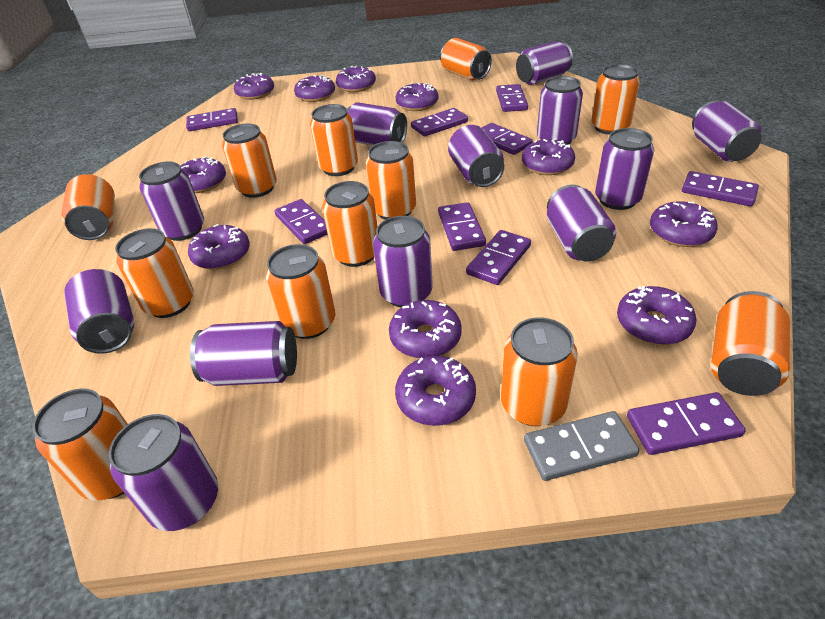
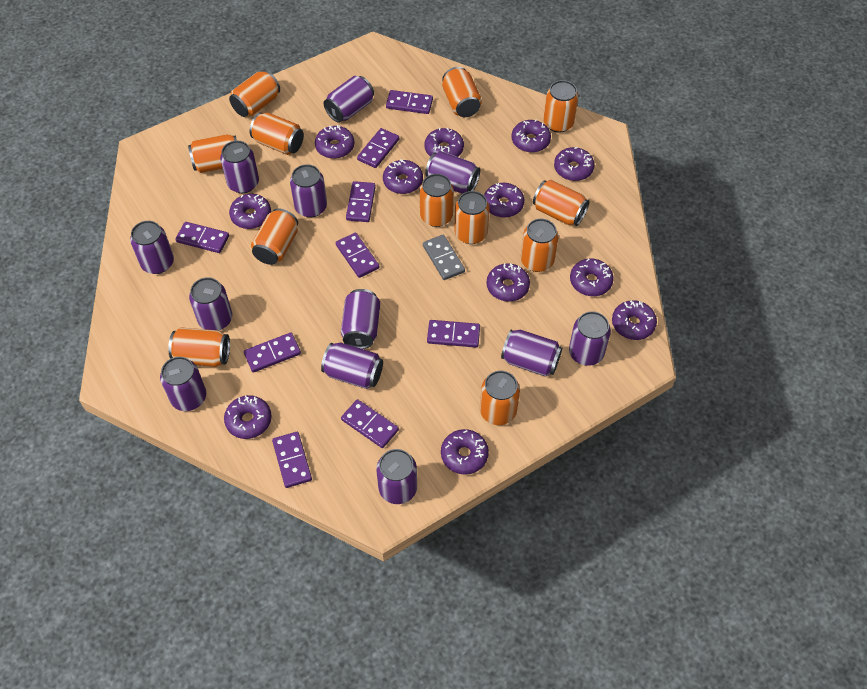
purple donut: [181,156,226,193] [188,224,250,270] [234,73,274,100] [294,75,335,102] [336,66,376,92] [389,300,462,358] [395,356,476,426] [396,83,438,111] [522,138,575,175] [617,286,696,345] [650,201,718,247] = 11 -> [224,395,272,439] [229,194,271,229] [315,125,354,159] [383,159,423,194] [424,128,464,157] [441,429,489,475] [484,183,524,218] [487,263,530,302] [512,120,551,152] [554,147,595,181] [570,259,614,296] [612,300,657,340] = 12

